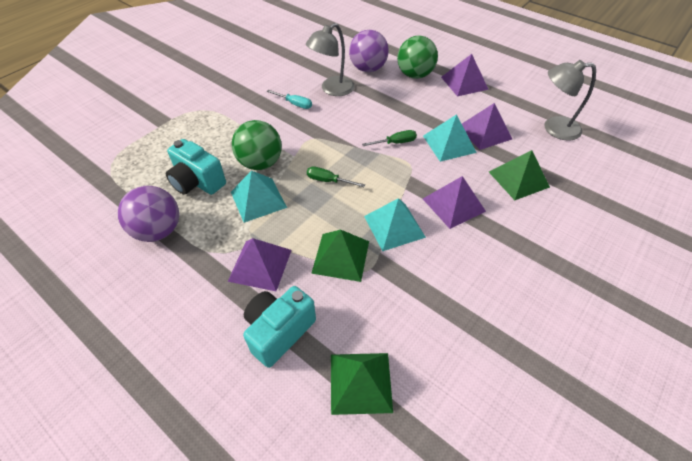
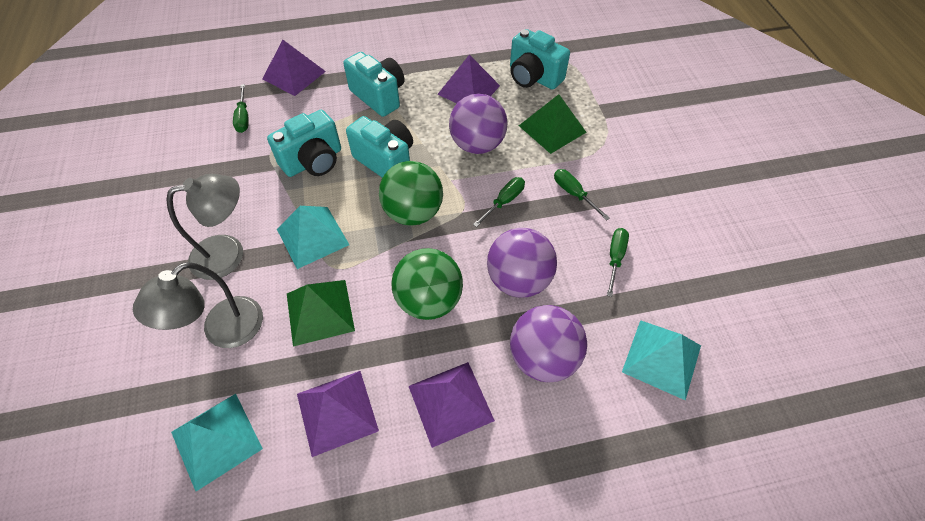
green pyramid: [311,230,369,282] [331,353,393,415] [489,150,550,200] = 3 -> [287,280,355,347] [519,94,586,154] = 2
green screwdriver: [307,166,365,187] [362,130,417,146] = 2 -> [233,84,249,133] [473,177,525,227] [554,169,610,221] [607,228,629,297] = 4
purple ball: [118,186,179,242] [349,30,389,72] = 2 -> [449,94,507,154] [487,228,557,298] [510,305,587,382] = 3
turquoise camera: [166,139,226,195] [243,286,316,368] = 2 -> [267,110,341,177] [343,52,404,117] [346,116,413,178] [510,29,570,90] = 4
turquoise screwdriver: [267,90,312,109] = 1 -> none = 0

